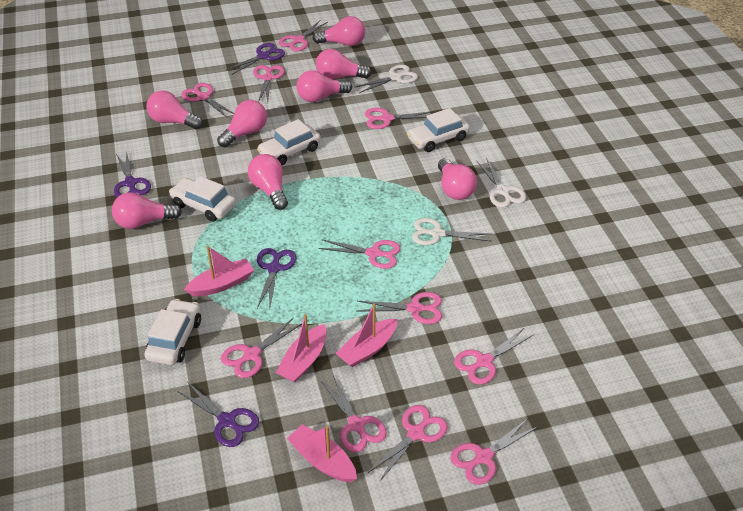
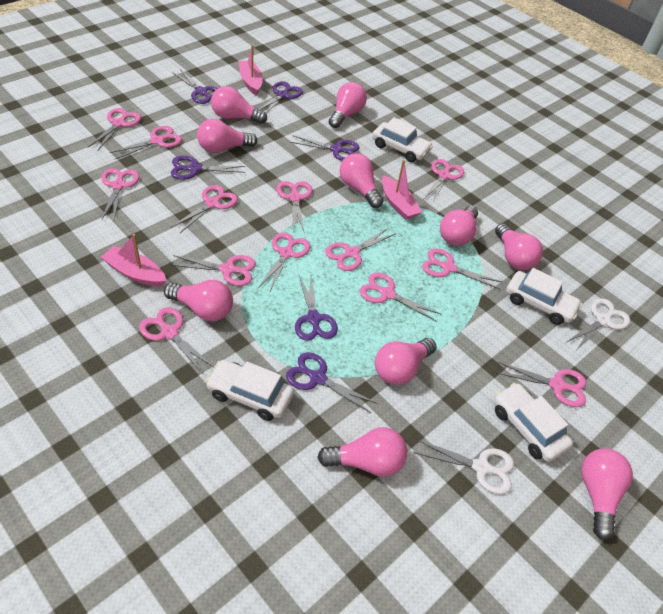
pink boat: [184,246,254,296] [276,314,327,382] [287,424,357,482] [335,304,398,368] = 4 -> [101,234,166,287] [239,45,263,96] [382,160,422,220] = 3
pink light bulb: [112,192,182,229] [146,90,203,129] [217,100,267,148] [248,154,288,210] [296,70,352,102] [312,16,365,46] [316,49,372,80] [438,158,477,200] = 8 -> [164,280,233,321] [197,119,258,153] [211,86,267,124] [317,427,407,477] [329,82,367,128] [340,153,383,208] [375,338,437,385] [440,206,478,246] [495,223,543,270] [581,448,633,540] = 10
pink scissors: [181,83,234,117] [221,317,301,378] [253,65,285,102] [279,21,327,51] [319,239,401,269] [321,375,387,453] [358,292,442,324] [365,108,433,129] [368,405,448,482] [450,418,539,485] [454,327,533,385] = 11 -> [88,108,141,151] [101,168,140,219] [110,126,182,159] [139,307,215,374] [171,185,238,233] [171,255,256,286] [258,232,310,291] [276,181,312,234] [325,228,396,271] [359,272,442,322] [422,249,502,289] [424,159,464,203] [497,362,586,407] = 13
purple scissors: [114,150,151,197] [177,382,259,447] [226,43,285,75] [257,248,296,310] = 4 -> [171,156,245,180] [172,69,218,104] [259,81,303,114] [286,352,378,413] [290,135,360,161] [295,275,338,341] = 6
white scissors: [354,65,418,93] [412,218,492,245] [477,158,526,208] = 3 -> [413,439,514,494] [567,298,630,351] = 2

